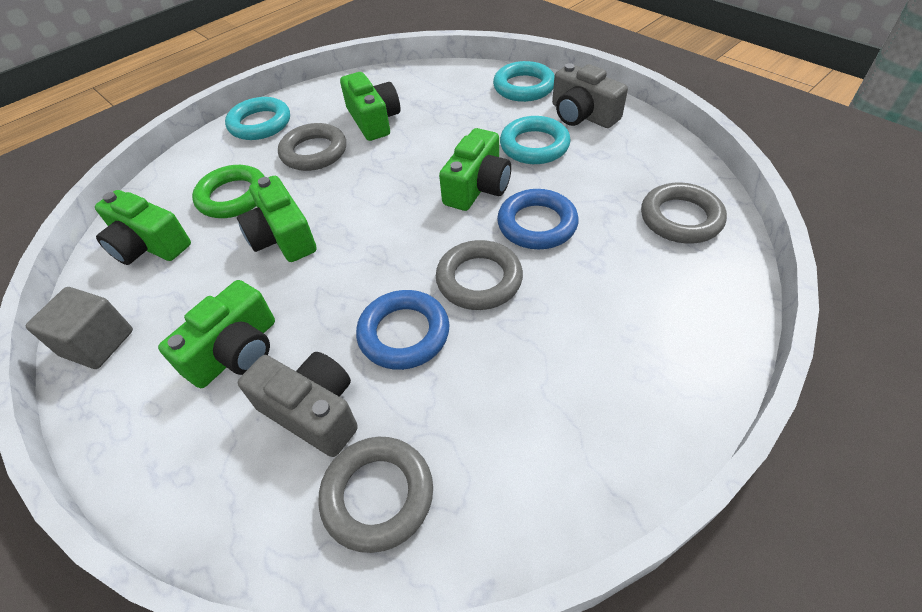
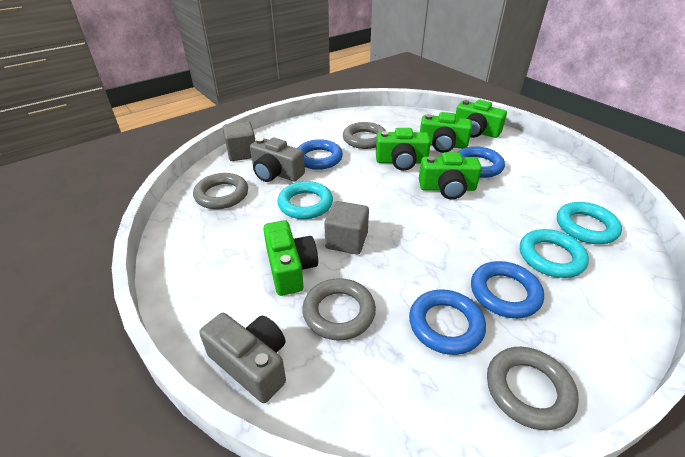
blue ring: [356,290,449,370] [497,189,579,249] = 2 -> [298,139,343,170] [409,289,486,355] [458,146,505,178] [471,261,544,318] = 4
green ring: [192,165,265,218] = 1 -> none = 0
grey cube: [26,287,133,369] = 1 -> [223,121,255,161] [324,201,369,255] = 2

